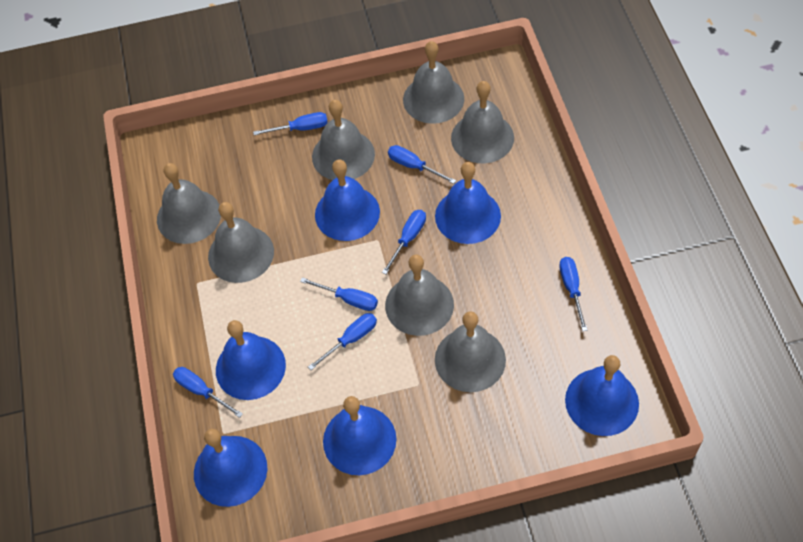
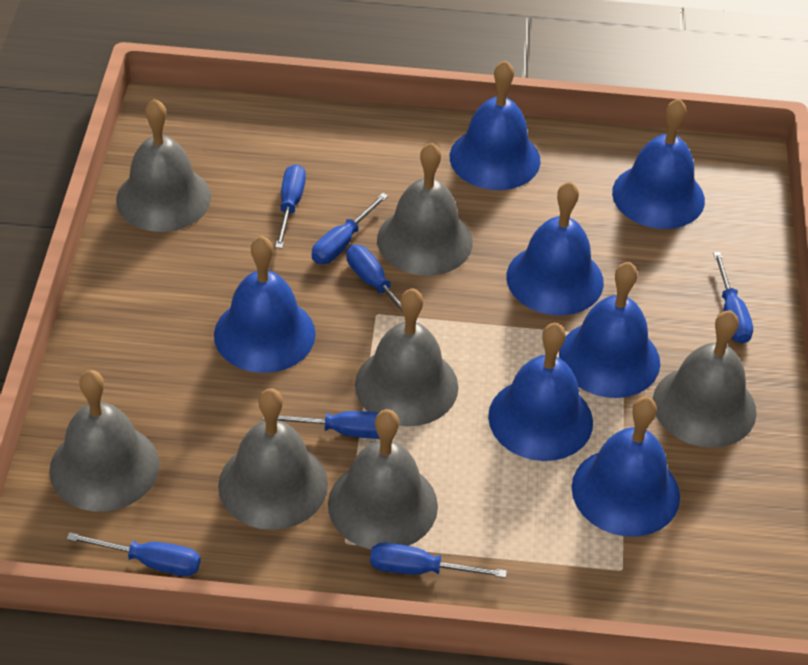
blue bell: [194,429,267,507] [216,320,286,400] [315,159,380,241] [323,396,396,475] [435,162,501,244] [565,355,639,436] = 6 -> [214,236,316,373] [450,60,541,190] [488,323,593,461] [507,182,604,315] [559,262,660,398] [572,397,680,537] [612,99,705,229] = 7

